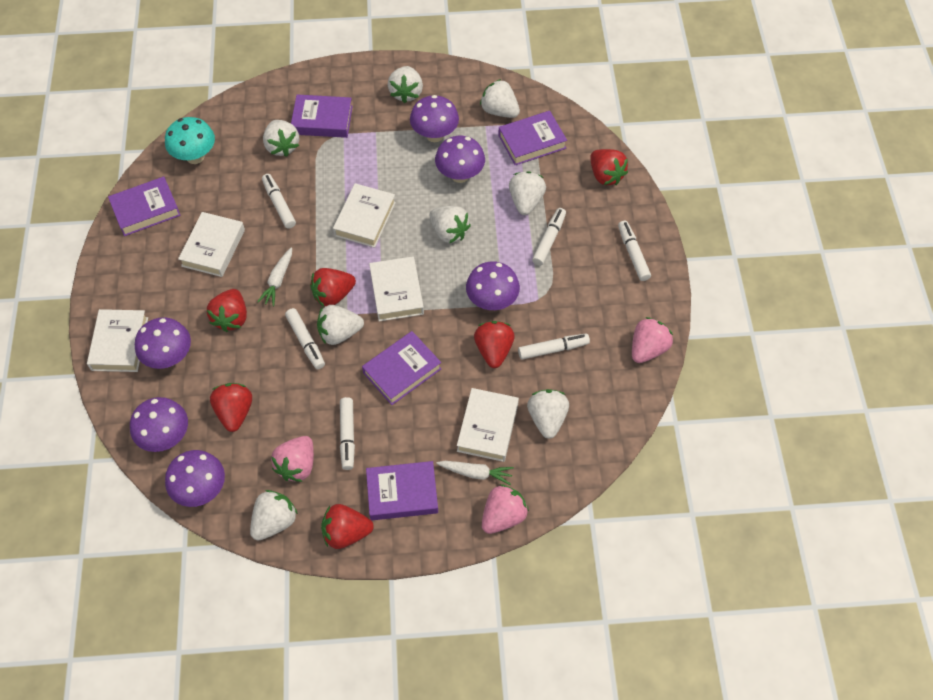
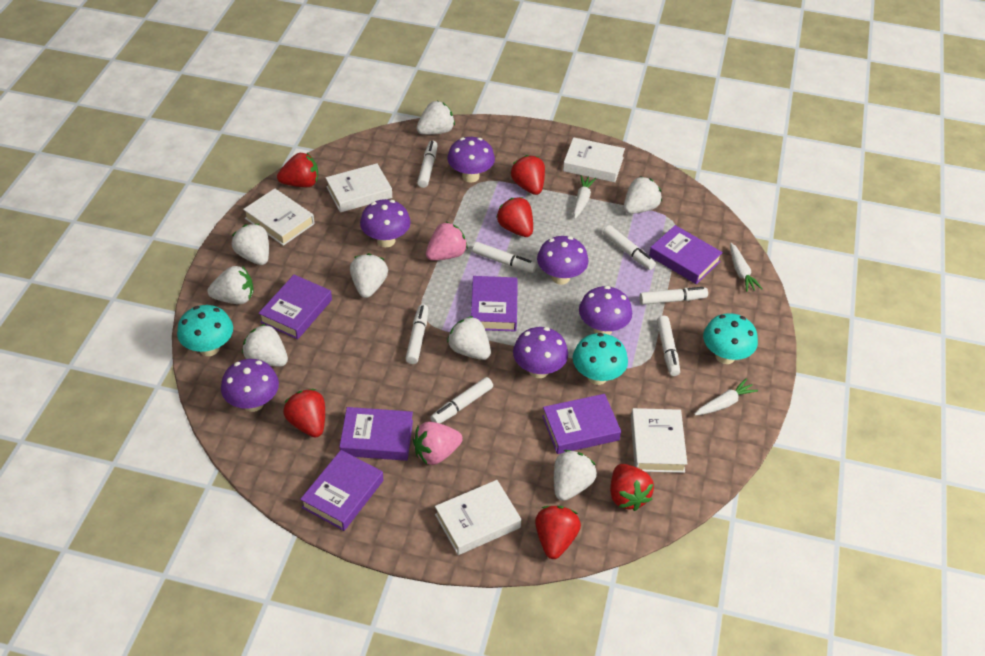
pink strawberry: [271,436,314,482] [482,484,529,534] [632,317,673,363] = 3 -> [413,422,463,465] [426,222,468,261] = 2
purple book: [108,177,181,236] [291,95,353,138] [362,331,441,405] [366,461,438,520] [498,111,567,165] = 5 -> [258,275,332,339] [300,450,383,531] [339,407,413,461] [471,276,518,332] [542,394,621,454] [649,225,723,284] = 6
turquoise mushroom: [165,117,215,164] = 1 -> [177,305,233,356] [573,333,628,385] [703,313,758,364] = 3
white carrot: [257,248,292,306] [436,461,514,485] = 2 -> [573,175,596,219] [694,378,758,416] [730,243,762,292] = 3
white marker: [262,174,296,229] [285,308,325,370] [340,397,355,470] [518,334,590,360] [532,208,566,266] [618,221,651,281] = 6 -> [405,304,428,364] [417,141,437,188] [430,377,493,423] [472,242,537,273] [603,225,656,270] [640,287,708,305] [657,316,680,376] = 7

